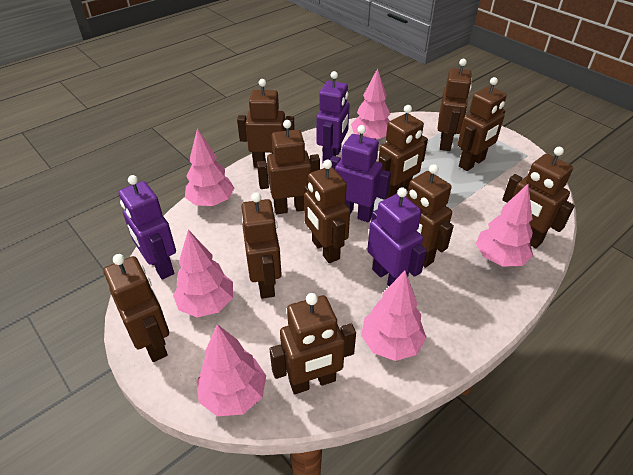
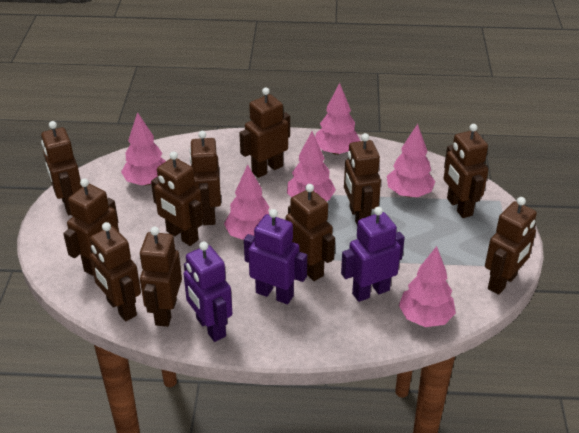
purple robot: [119,175,176,280] [316,71,350,162] [330,125,391,222] [367,187,427,286] = 4 -> [184,241,232,342] [244,209,307,304] [341,207,405,302] = 3

